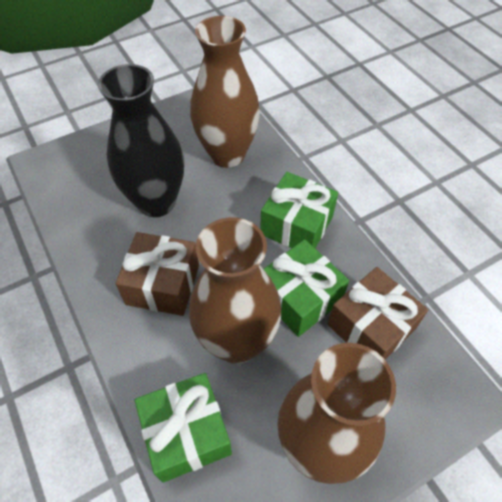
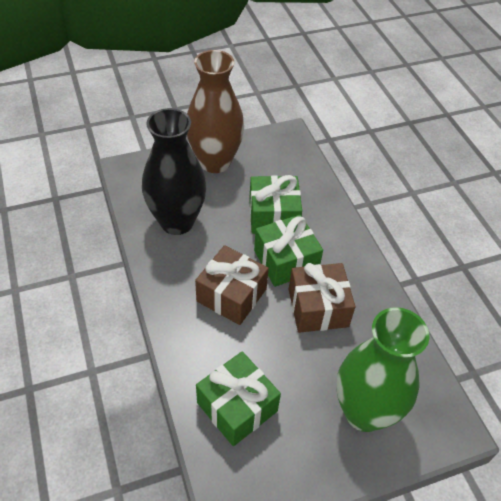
brown vase: [189,217,281,364] [190,16,260,168] [277,343,396,484] = 3 -> [187,50,244,173] = 1
green vase: none = 0 -> [337,307,429,432] = 1

